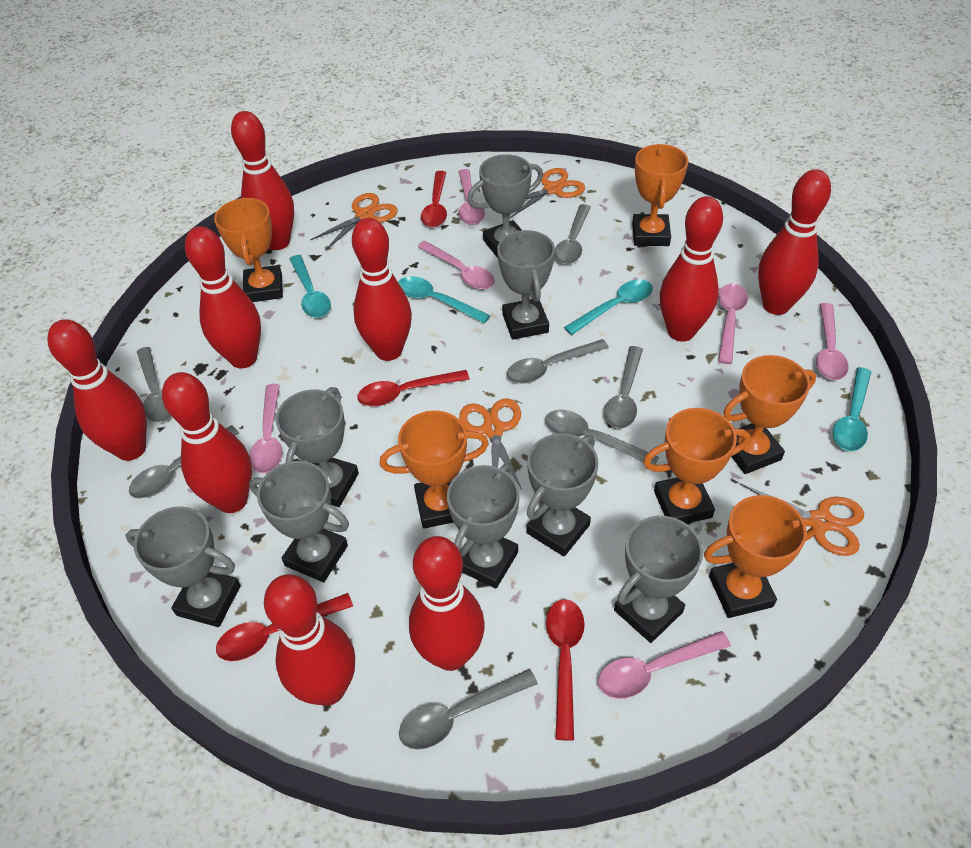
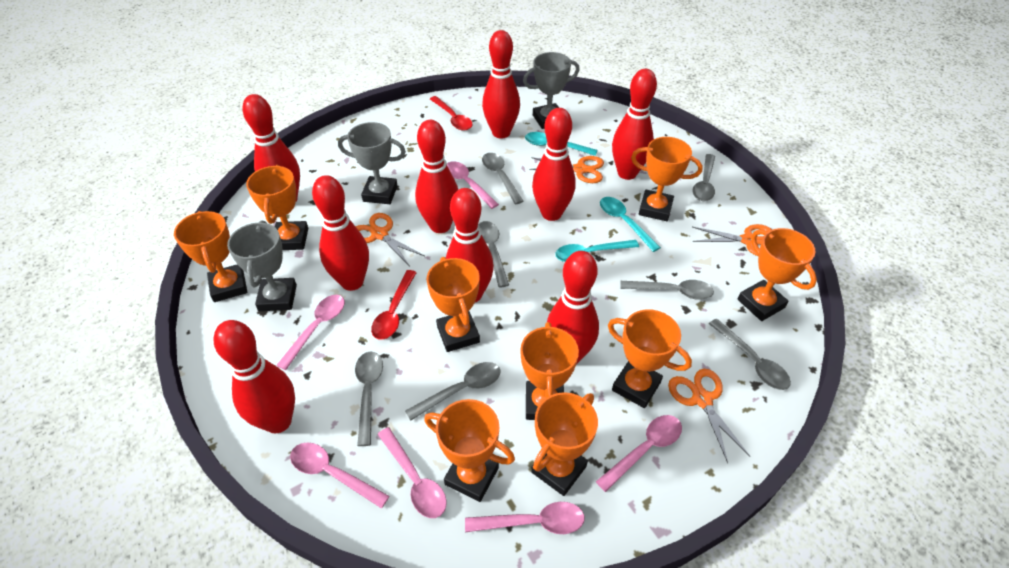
grey trophy: [126,506,241,627] [249,461,349,582] [276,387,359,507] [447,463,520,589] [467,154,543,258] [497,230,555,340] [527,433,598,557] [614,516,703,643] = 8 -> [227,220,297,311] [338,122,406,204] [523,52,580,129] = 3
orange trophy: [214,197,283,302] [380,410,489,529] [632,144,688,246] [643,408,750,524] [704,495,819,618] [723,355,816,474] = 6 -> [174,211,247,302] [246,165,308,250] [424,399,515,502] [427,257,480,352] [520,322,579,420] [531,392,598,496] [608,309,692,408] [631,137,703,221] [738,228,817,321] = 9
red spoon: [216,593,353,661] [357,370,470,406] [421,171,447,227] [546,599,585,741] = 4 -> [371,270,417,340] [430,96,472,131] = 2
turquoise spoon: [290,255,331,318] [398,276,490,324] [564,280,653,335] [833,367,871,451] = 4 -> [525,132,598,156] [555,240,639,262] [600,197,661,252] = 3

